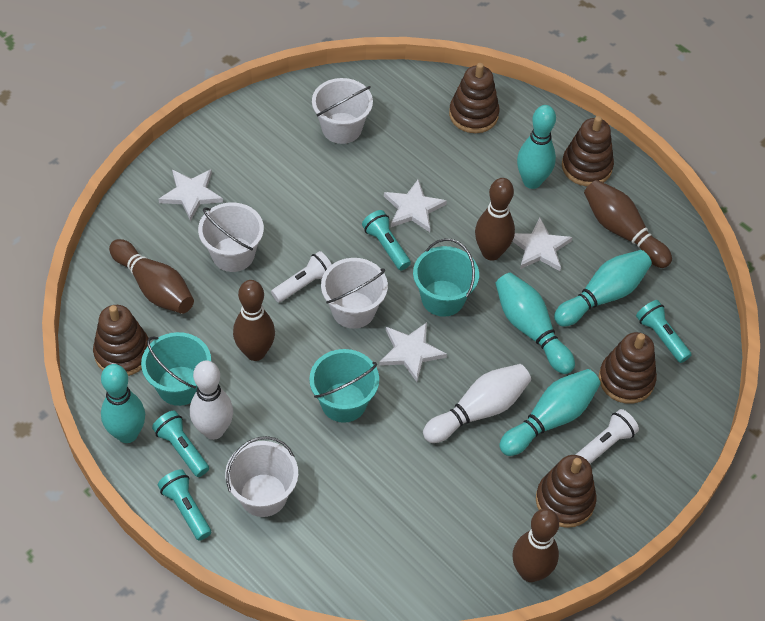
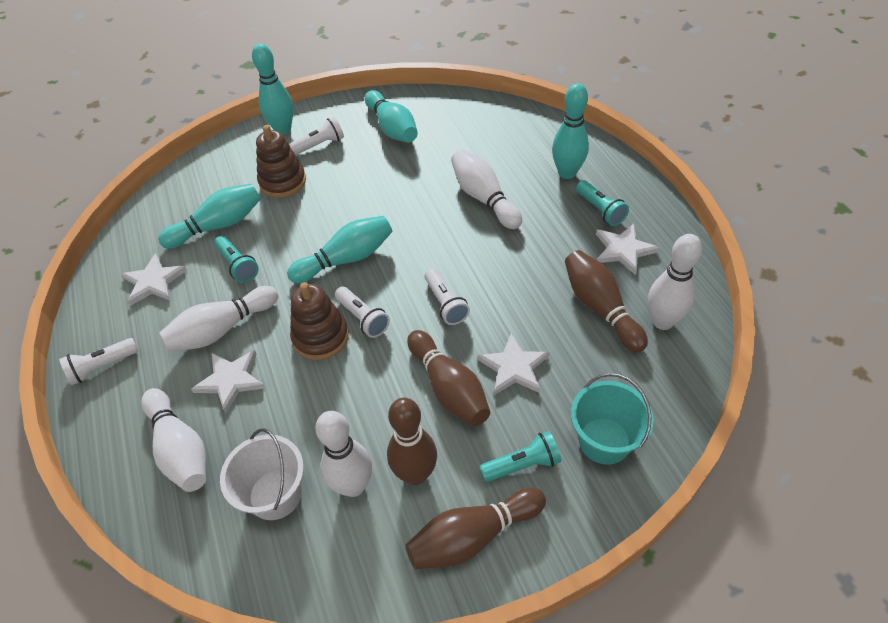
brown bowling pin: [109,239,194,314] [233,280,275,361] [475,178,515,261] [513,509,559,582] [584,180,672,268] = 5 -> [387,398,437,485] [405,488,546,569] [407,330,490,426] [565,250,648,352] = 4
brown stacking toy: [93,305,149,376] [449,63,500,133] [536,455,597,528] [562,116,614,186] [599,332,657,404] = 5 -> [256,125,306,198] [290,282,349,360] = 2
turquoise bucket: [141,332,211,406] [309,349,379,423] [413,239,479,317] = 3 -> [571,373,654,465] = 1
turquoise flashlight: [152,411,209,477] [158,469,211,541] [362,210,411,270] [636,300,691,363] = 4 -> [214,236,259,283] [480,431,561,482] [576,180,629,226] = 3
white bowling pin: [190,360,233,440] [423,364,531,443] = 2 -> [141,388,206,492] [159,286,278,352] [316,411,372,497] [451,149,522,229] [648,234,702,330] = 5
white bucket: [198,202,264,272] [225,436,298,517] [312,78,373,144] [321,258,388,329] = 4 -> [220,428,304,520] = 1
white flashlight: [271,251,332,303] [576,409,639,464] = 2 -> [59,338,138,385] [289,117,344,155] [335,286,390,338] [425,269,470,325] = 4

